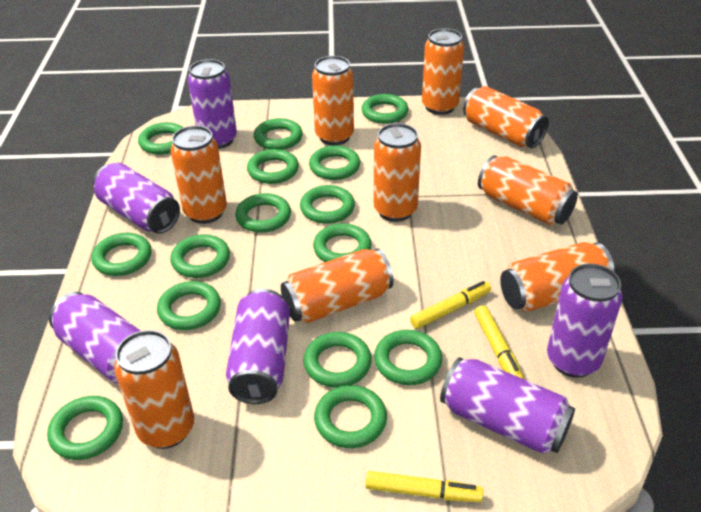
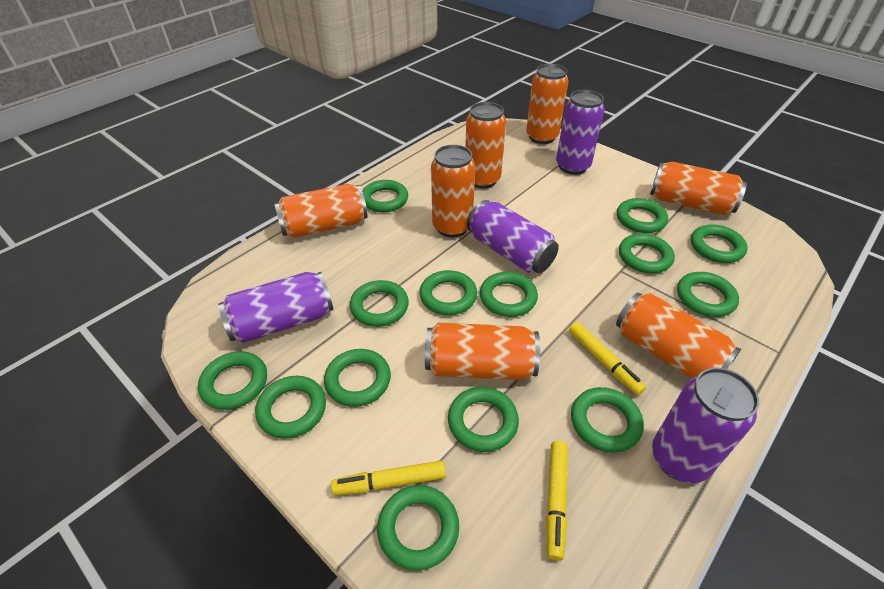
green ring: [47,396,123,460] [91,233,151,276] [138,122,184,155] [157,281,221,330] [170,234,230,278] [235,193,291,233] [247,149,299,184] [254,118,303,150] [300,185,355,224] [303,332,372,388] [309,145,360,180] [313,223,372,262] [314,385,387,448] [361,94,408,124] [374,330,442,385] = 15 -> [198,351,267,410] [255,376,326,439] [324,349,391,407] [350,280,409,327] [362,180,408,212] [377,485,459,570] [419,270,477,315] [448,387,519,452] [480,272,538,317] [571,387,644,453] [617,198,668,233] [619,234,675,273] [677,272,739,317] [691,224,747,263] = 14
orange can: [114,330,194,449] [170,126,227,224] [281,249,394,324] [312,56,354,145] [374,123,421,222] [422,28,464,115] [463,86,549,148] [478,155,578,225] [500,242,614,312] = 9 -> [274,184,368,238] [425,323,540,380] [431,145,475,238] [465,102,506,189] [526,64,568,144] [616,293,741,378] [650,162,747,215] = 7
purple can: [49,292,140,384] [93,163,180,234] [188,59,237,149] [226,289,290,404] [440,357,575,454] [547,264,623,378] = 6 -> [218,272,333,343] [467,200,559,273] [556,90,605,175] [652,367,759,483] = 4

